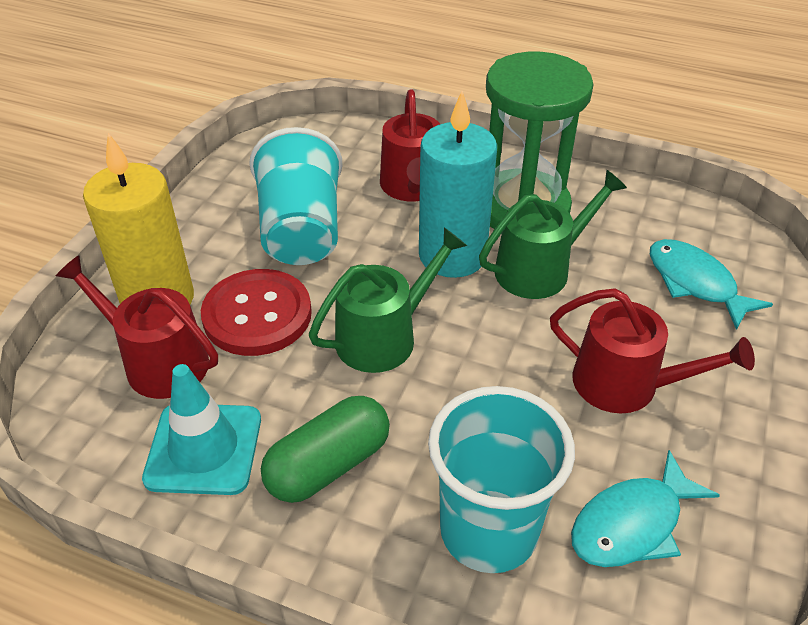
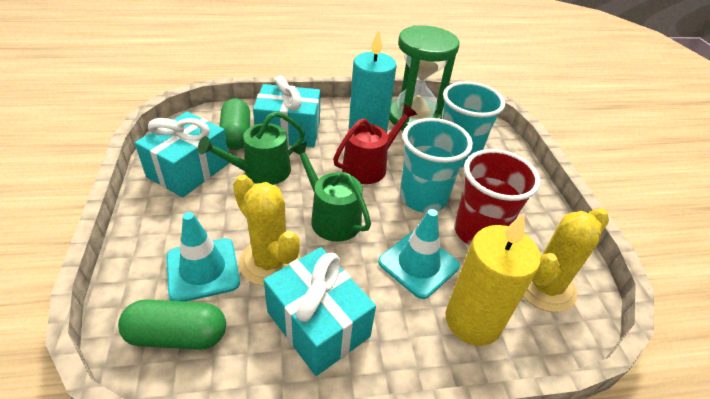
green capsule: [261,396,390,503] = 1 -> [118,299,226,350] [219,98,250,150] = 2
red button: [201,269,312,356] = 1 -> none = 0
red cup: none = 0 -> [454,149,541,245] = 1
red watering can: [56,255,218,399] [380,90,440,202] [550,288,755,413] = 3 -> [333,104,417,184] = 1
turquoise fish: [571,450,720,567] [650,239,773,330] = 2 -> none = 0
turquoise gift: none = 0 -> [135,112,229,198] [253,75,320,147] [264,247,376,376] = 3
turquoise traffic cone: [142,364,261,495] = 1 -> [166,212,240,302] [378,209,460,299] = 2
yellow cactus: none = 0 -> [233,174,301,286] [523,208,609,312] = 2

